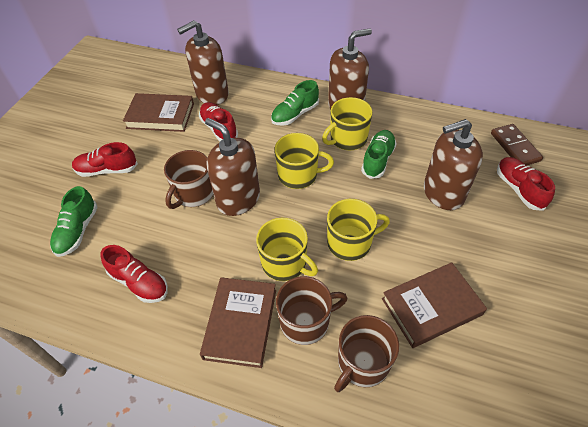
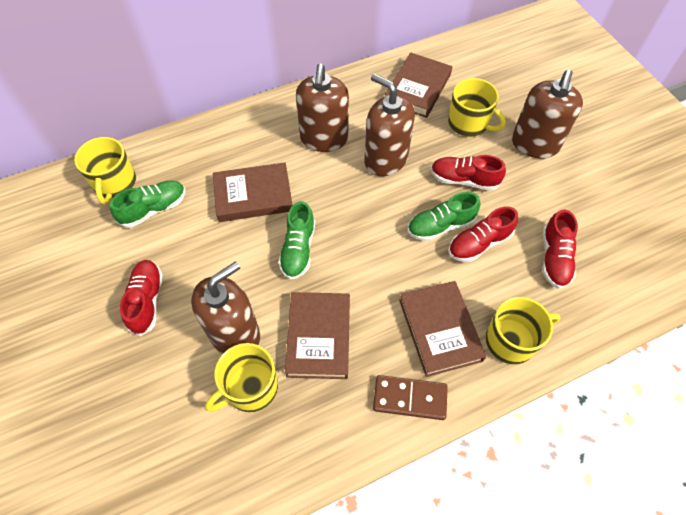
brown book: [123,93,194,132] [200,277,276,368] [382,262,487,348] = 3 -> [213,162,293,222] [285,292,350,379] [385,52,452,118] [399,281,486,377] = 4
brown mug: [164,150,213,209] [276,276,348,345] [334,315,399,392] = 3 -> none = 0

